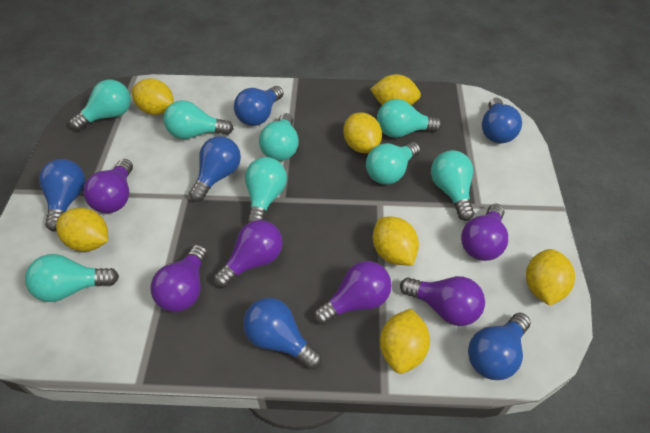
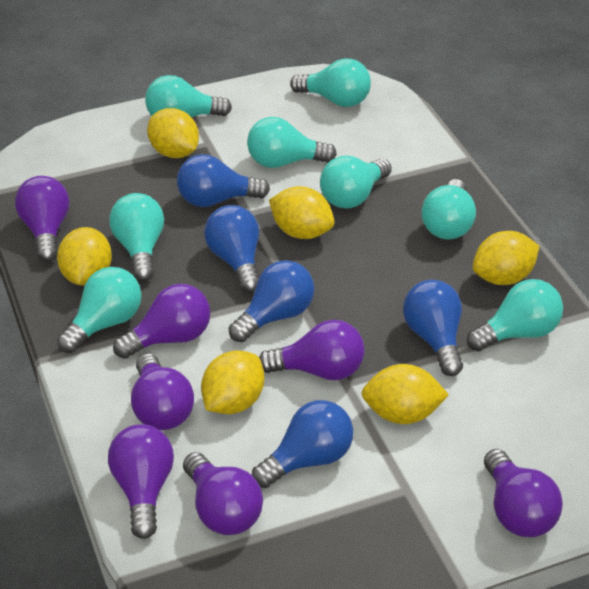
blue light bulb: [39,159,85,232] [189,136,241,202] [234,86,283,126] [243,298,322,370] [468,313,531,380] [482,98,522,143] = 6 -> [177,154,270,207] [204,205,259,293] [229,260,314,342] [252,400,353,488] [403,280,463,376] = 5
purple light bulb: [83,159,133,213] [150,245,207,312] [213,220,282,288] [313,261,392,325] [400,276,485,326] [461,204,508,261] = 6 -> [15,176,70,262] [108,424,174,539] [113,284,210,359] [131,353,194,430] [183,452,263,535] [259,320,365,380] [484,449,563,537] = 7
yellow lemon: [56,208,108,252] [132,78,174,115] [343,112,382,153] [370,74,421,105] [373,217,419,266] [380,309,430,374] [526,249,575,306] = 7 -> [57,227,112,286] [147,108,199,158] [201,351,264,414] [269,186,335,239] [362,364,449,424] [472,231,540,285] = 6

